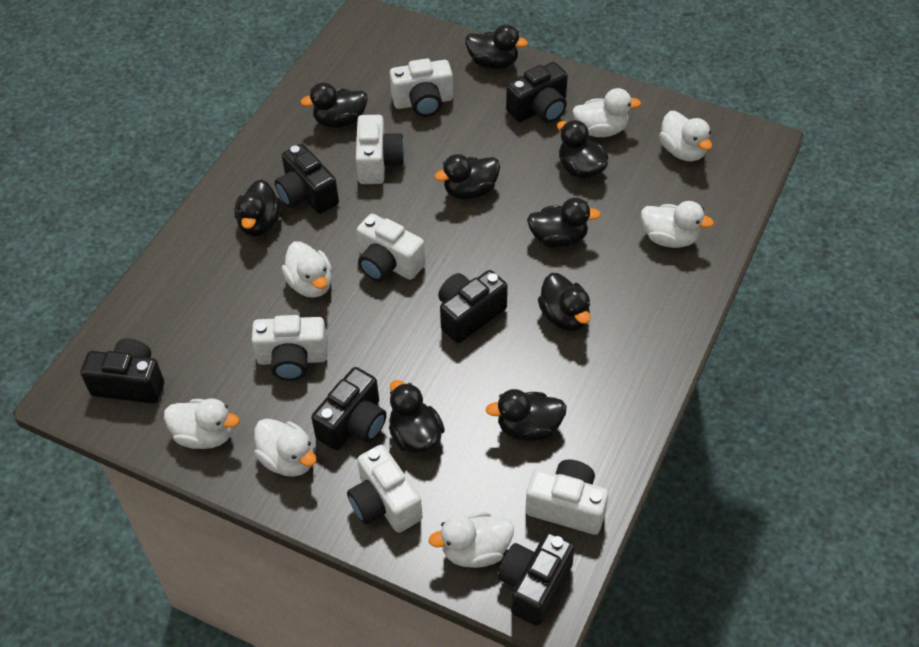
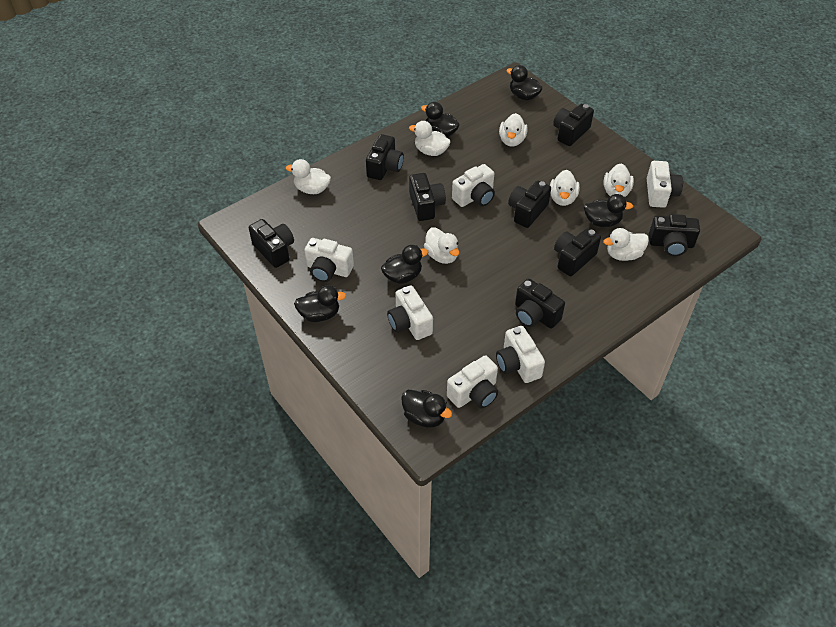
black camera: [80,338,164,404] [275,144,339,214] [311,367,387,450] [438,270,508,343] [498,531,575,626] [506,62,568,123] = 6 -> [249,219,294,268] [366,134,404,180] [409,173,446,221] [508,181,551,228] [515,279,565,328] [553,104,594,146] [554,228,601,276] [649,214,700,256] = 8
black duck: [234,180,281,237] [301,82,367,128] [389,380,445,453] [435,154,500,200] [465,24,528,69] [486,389,567,441] [527,198,601,248] [538,273,591,331] [557,120,608,179] = 9 -> [294,285,346,322] [381,245,428,284] [401,390,452,428] [421,102,460,137] [506,65,543,100] [584,194,633,227] = 6

